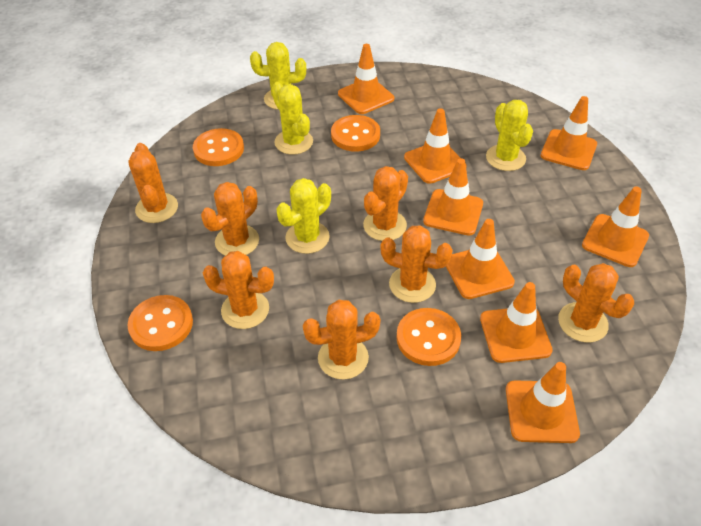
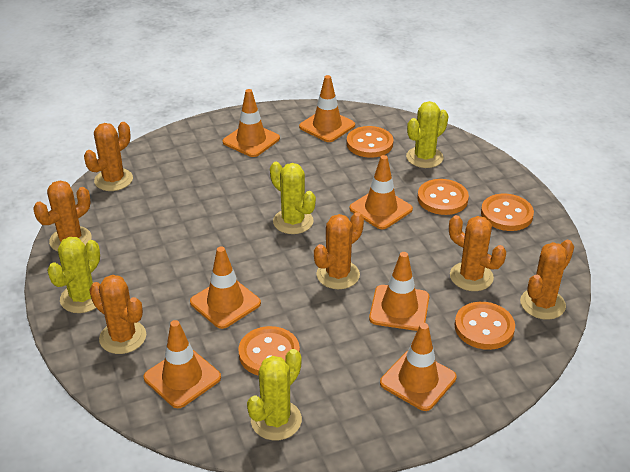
orange button: [127,295,193,351] [193,128,244,166] [331,115,380,152] [396,308,461,366] = 4 -> [238,326,300,376] [347,126,393,158] [418,179,469,215] [455,302,515,350] [481,194,534,231] = 5
orange cactus: [128,143,178,223] [201,182,259,256] [203,251,274,329] [303,300,381,380] [363,166,408,241] [381,225,453,303] [558,263,634,343] = 7 -> [34,181,92,252] [84,122,133,191] [89,275,146,354] [314,212,364,289] [449,215,506,291] [520,240,574,320] = 6
orange traffic cone: [338,44,394,114] [404,108,467,184] [423,158,483,236] [446,219,515,299] [480,282,553,363] [506,362,580,443] [541,96,597,170] [582,187,649,267] = 8 -> [144,320,221,408] [190,247,261,329] [223,89,280,157] [299,75,355,142] [349,155,413,229] [369,252,429,331] [380,323,457,411] = 7

